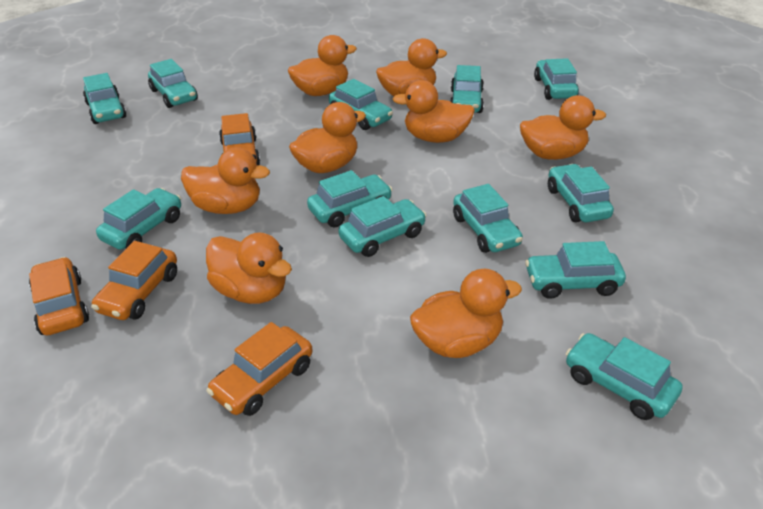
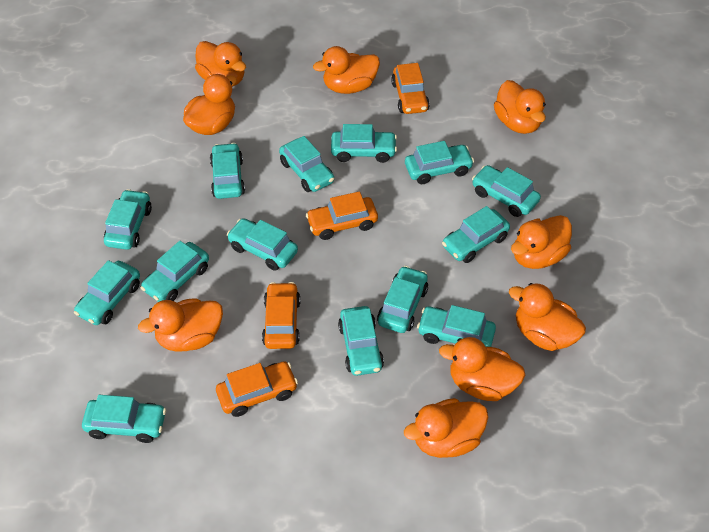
orange duck: [181,147,270,214] [206,233,292,304] [288,35,357,96] [289,102,366,173] [376,38,447,96] [392,80,475,143] [410,269,522,358] [520,95,606,160] = 8 -> [138,298,223,352] [183,74,237,135] [195,41,246,87] [313,46,380,94] [404,398,488,458] [439,337,525,401] [494,80,546,134] [509,283,586,351] [511,215,572,269] = 9
turquoise car: [83,73,126,124] [96,188,181,250] [148,59,198,108] [307,170,393,228] [329,79,393,130] [338,196,427,257] [450,65,484,113] [453,184,523,253] [525,241,626,299] [534,58,579,100] [548,164,614,223] [565,333,682,420] = 12 -> [74,260,140,325] [82,395,166,443] [104,189,152,250] [140,241,209,302] [210,143,245,199] [227,218,298,270] [279,136,334,192] [331,124,397,163] [338,306,384,376] [377,266,428,333] [405,141,474,184] [417,305,496,347] [442,206,510,263] [472,165,541,217] = 14

